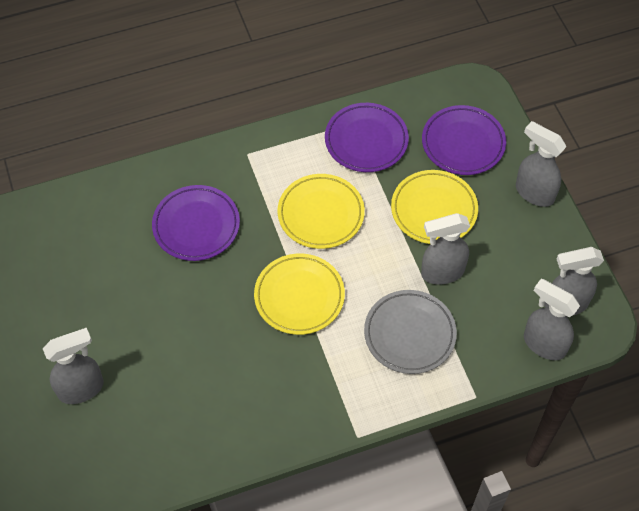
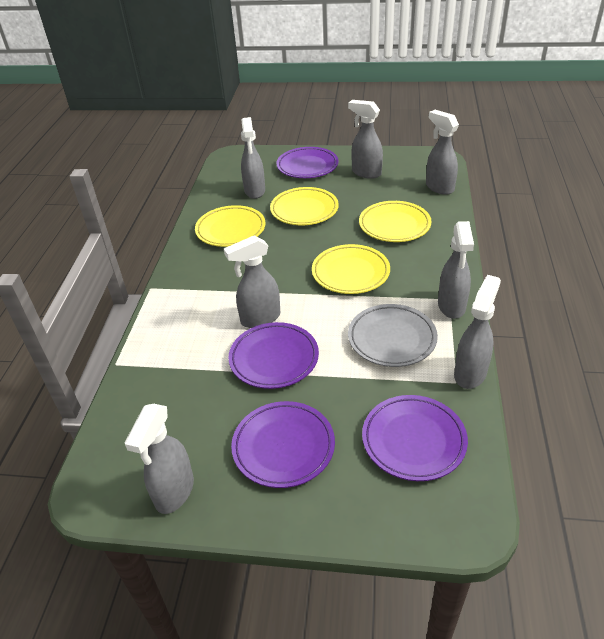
grey spray bottle: [43,327,104,404] [421,213,470,284] [516,121,566,207] [524,279,580,360] [545,247,604,316] = 5 -> [125,404,194,514] [224,235,280,328] [241,117,265,199] [348,100,383,179] [426,110,459,195] [438,221,474,319] [454,275,501,389] = 7
purple plate: [152,185,240,261] [325,103,409,172] [422,105,506,175] = 3 -> [228,322,319,389] [231,401,335,488] [277,147,339,178] [362,395,468,481] = 4
yellow plate: [254,253,345,335] [277,174,365,249] [391,170,478,244] = 3 -> [195,205,266,247] [270,187,339,225] [312,244,390,294] [359,201,432,242] = 4

